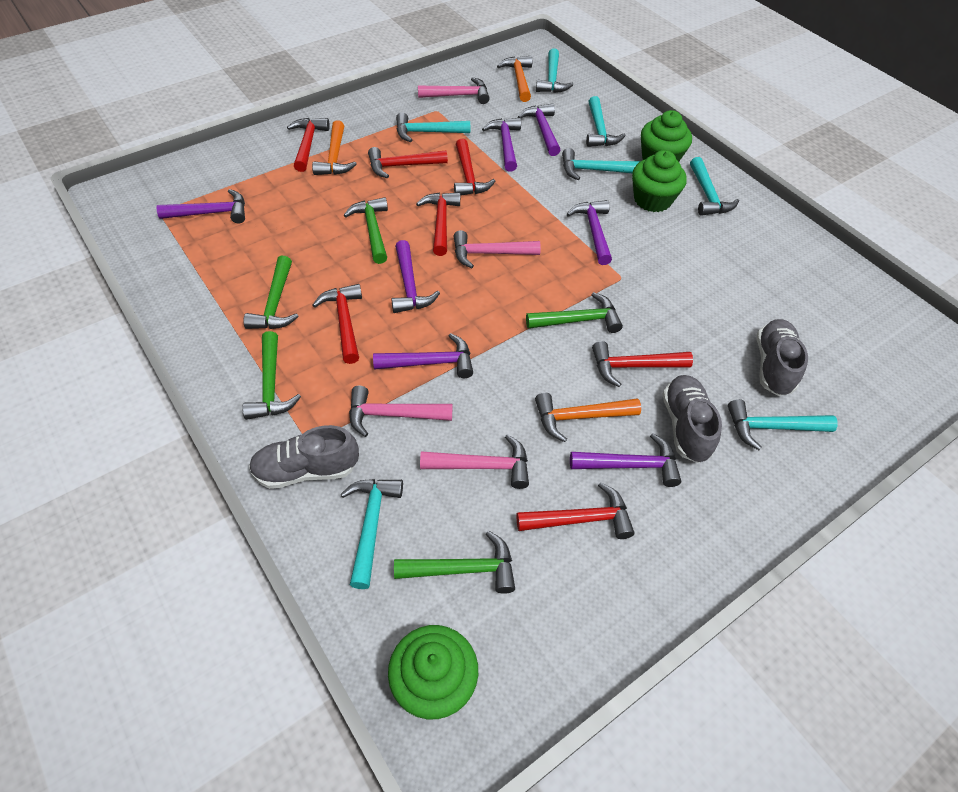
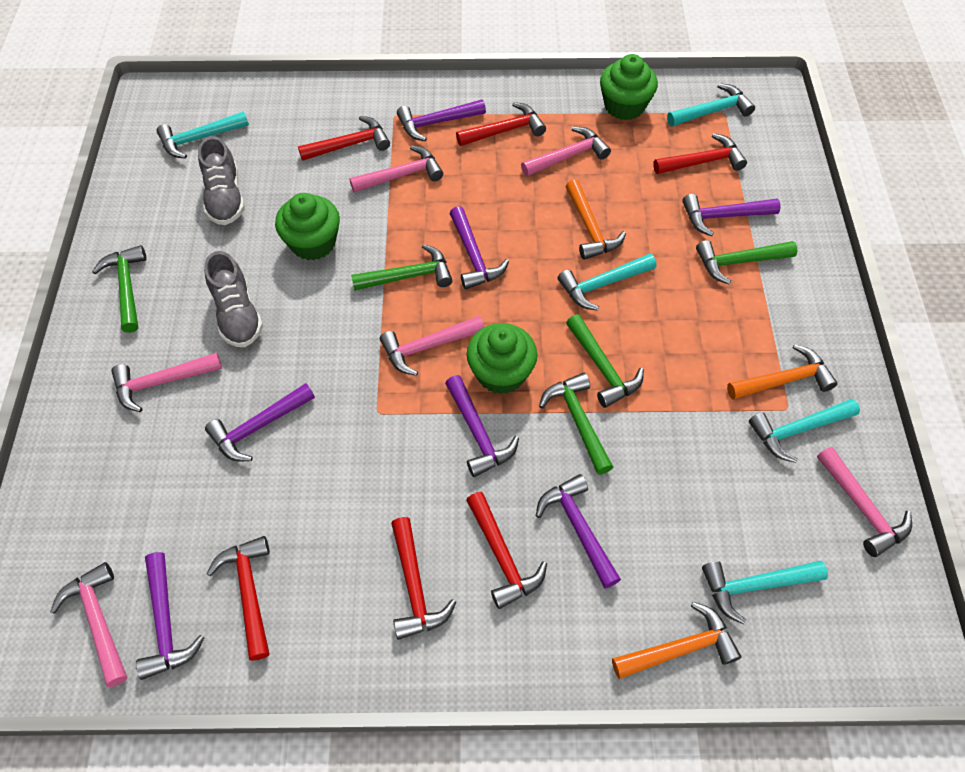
grey shoe: [249,425,359,489] [663,375,722,463] [757,319,808,396] = 3 -> [198,136,245,225] [204,251,263,347] = 2
pink hammer: [349,386,453,437] [418,77,490,104] [420,434,529,489] [454,230,541,268] = 4 -> [50,562,127,687] [111,353,222,412] [349,145,443,193] [380,316,484,376] [521,126,611,176] [817,447,912,557] = 6
red hammer: [287,118,330,172] [312,284,362,364] [368,147,448,178] [416,192,460,256] [454,139,496,196] [516,482,635,539] [592,341,693,387] = 7 -> [206,536,270,661] [298,116,390,161] [391,517,456,640] [456,102,546,146] [466,492,547,609] [653,133,747,174] = 6
turquoise hammer: [340,479,403,589] [396,112,470,142] [536,48,573,93] [562,148,640,180] [586,96,625,147] [690,157,739,216] [728,399,838,450] = 7 -> [157,111,249,159] [557,254,657,311] [667,83,755,127] [702,561,828,624] [749,399,860,463] = 5

